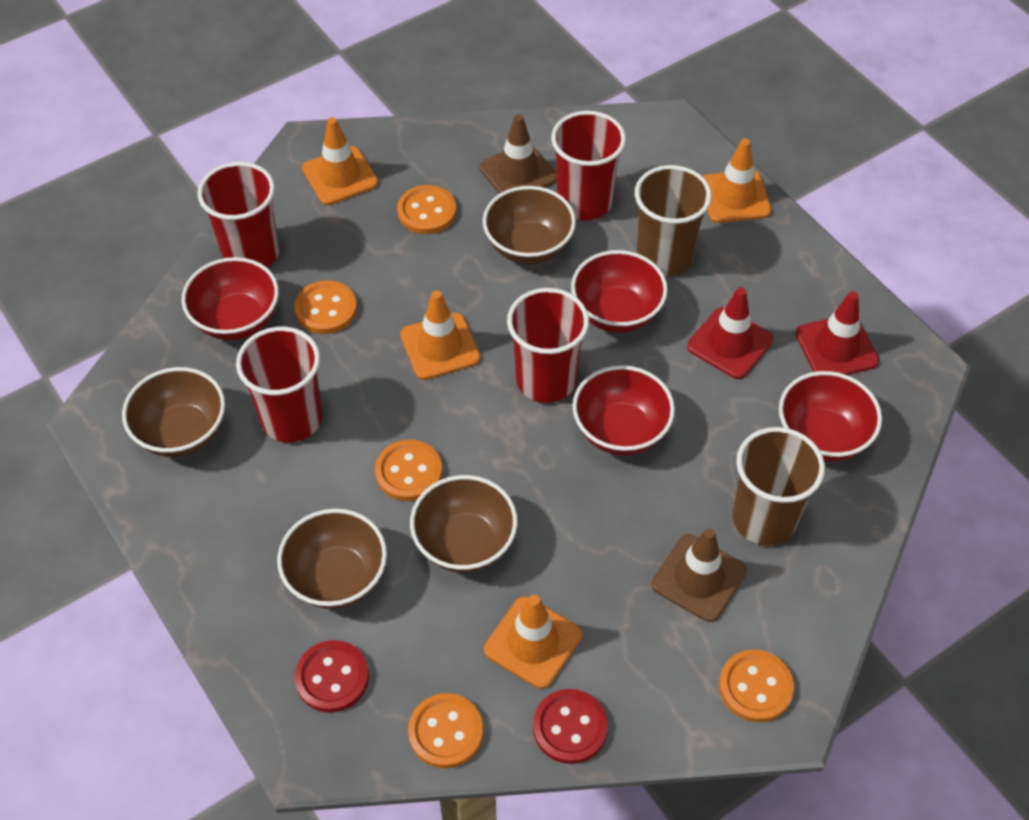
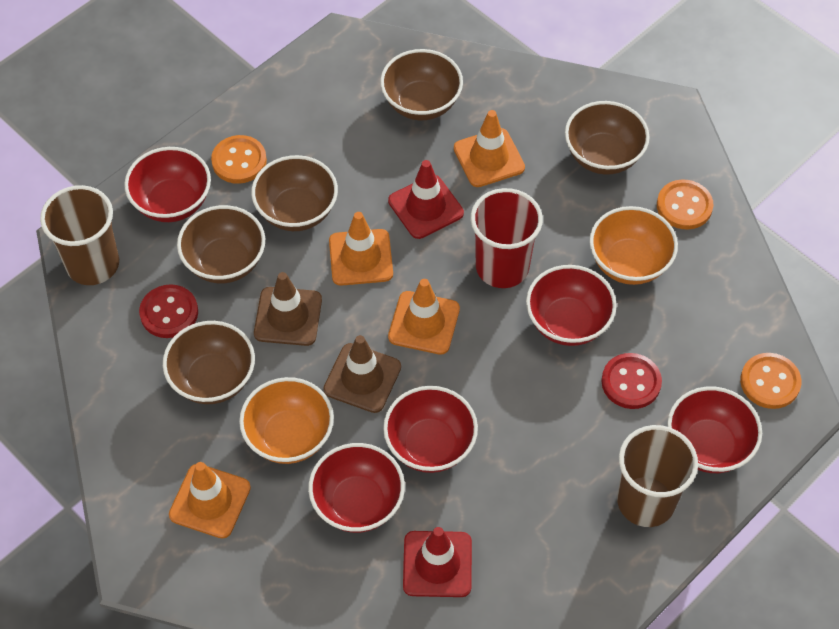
brown bowl: [122,367,225,457] [277,508,387,609] [410,475,518,573] [483,186,576,264] = 4 -> [163,321,255,404] [177,205,265,283] [251,155,338,231] [380,49,463,120] [565,101,650,175] = 5
orange bowl: none = 0 -> [239,377,334,464] [589,206,678,285] = 2
orange button: [294,280,357,334] [375,440,442,501] [397,185,456,234] [408,693,483,768] [719,650,794,722] = 5 -> [211,135,267,184] [657,179,713,230] [740,353,802,409] = 3
red bowl: [182,257,279,340] [571,250,668,333] [572,365,675,455] [779,371,882,461] = 4 -> [124,147,211,222] [308,443,405,533] [383,386,478,473] [526,265,617,346] [667,386,762,473] = 5
red cup: [198,162,279,268] [236,327,322,443] [507,288,589,403] [551,111,626,221] = 4 -> [470,188,543,288] = 1

